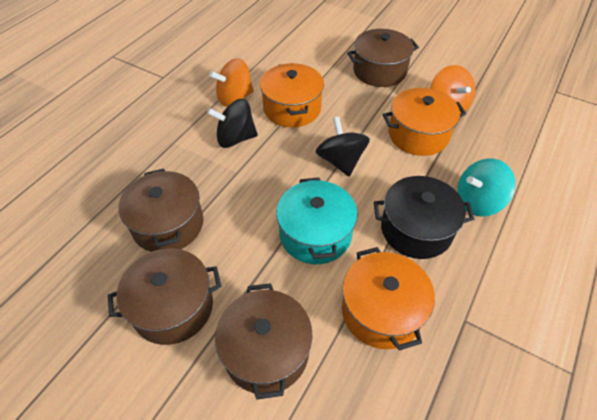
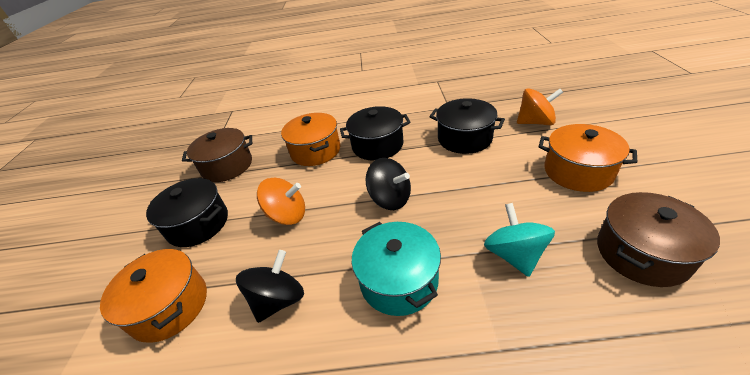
black pot: [374,176,474,259] = 1 -> [146,178,228,247] [340,106,411,161] [429,98,505,154] = 3
brown pot: [108,248,221,345] [118,169,203,252] [215,283,312,399] [347,29,419,87] = 4 -> [182,128,252,182] [597,192,720,287] = 2

